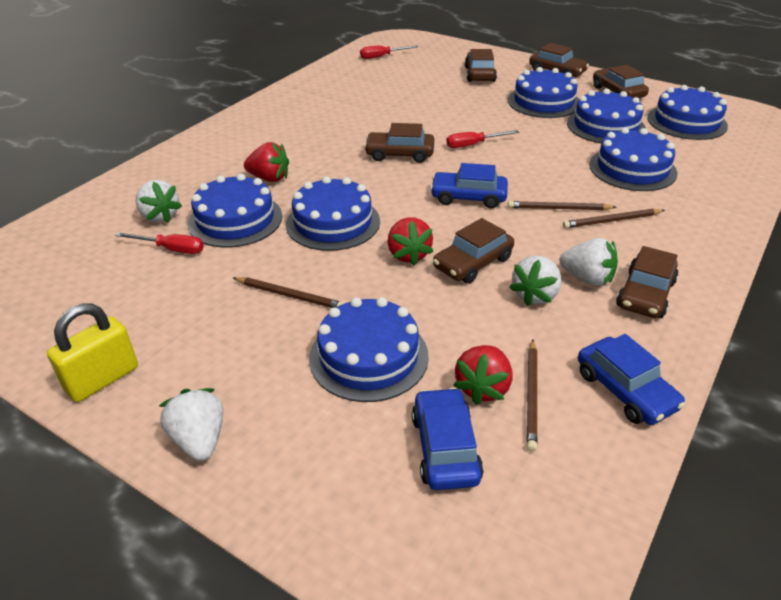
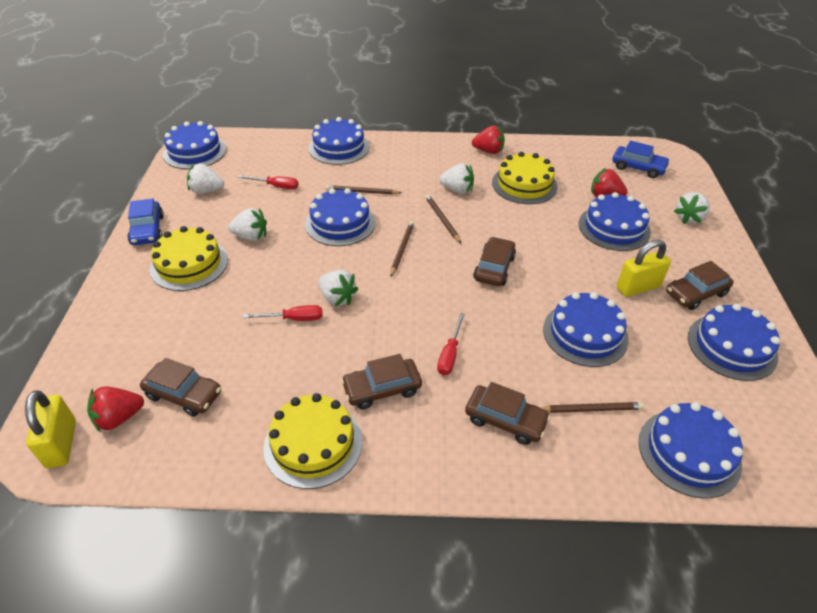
blue car: [412,387,484,490] [430,163,508,208] [578,334,685,425] = 3 -> [127,199,164,245] [612,141,670,178] = 2
brown car: [364,123,434,163] [433,218,514,284] [465,49,497,82] [529,43,589,77] [593,65,649,98] [616,246,679,318] = 6 -> [140,358,221,417] [341,354,422,409] [465,382,551,445] [473,237,516,286] [666,261,733,310] = 5
white strawberry: [136,180,182,223] [159,388,223,461] [509,255,562,306] [559,238,618,286] = 4 -> [187,163,224,194] [228,208,267,241] [318,270,358,306] [439,163,474,194] [674,192,710,224] = 5
yellow cake: none = 0 -> [150,226,228,291] [264,393,362,489] [492,152,558,204] = 3
yellow padlock: [47,303,138,402] = 1 -> [25,390,76,468] [617,240,671,297] = 2

